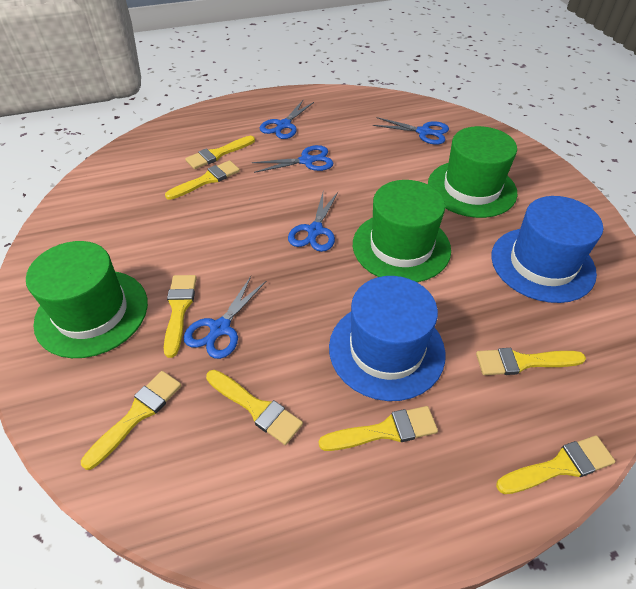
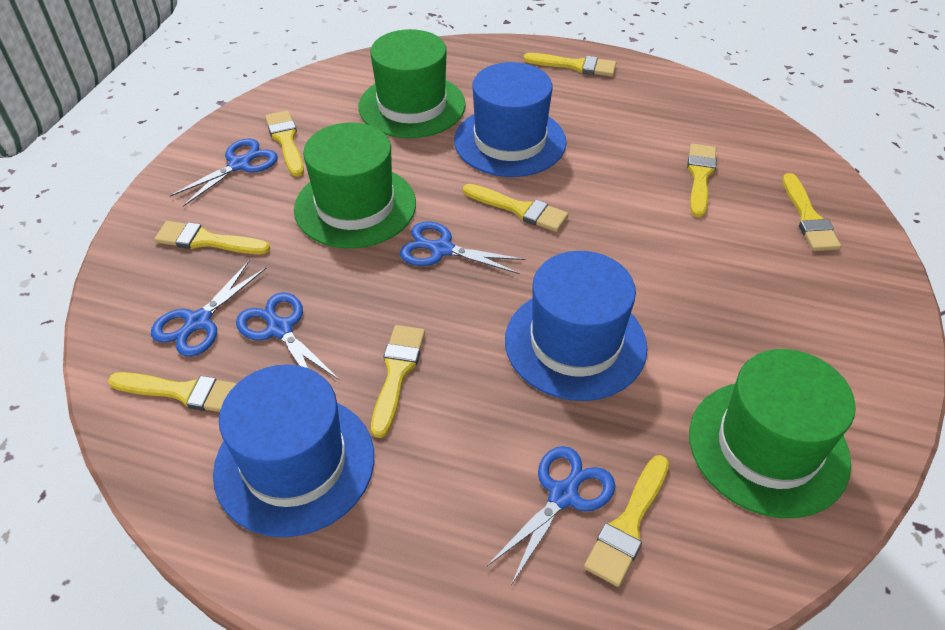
blue hat: [329,276,445,401] [491,196,603,303] = 2 -> [213,364,374,537] [454,62,566,177] [505,251,647,401] = 3
yellow brush: [81,371,182,470] [164,275,197,358] [165,160,240,200] [185,136,255,169] [206,370,303,445] [319,406,438,451] [476,348,586,375] [496,435,615,494] = 8 -> [108,372,237,412] [154,221,270,254] [265,110,304,177] [371,325,425,438] [463,184,568,232] [524,53,616,77] [584,455,669,587] [687,144,717,217] [782,173,841,251] = 9

